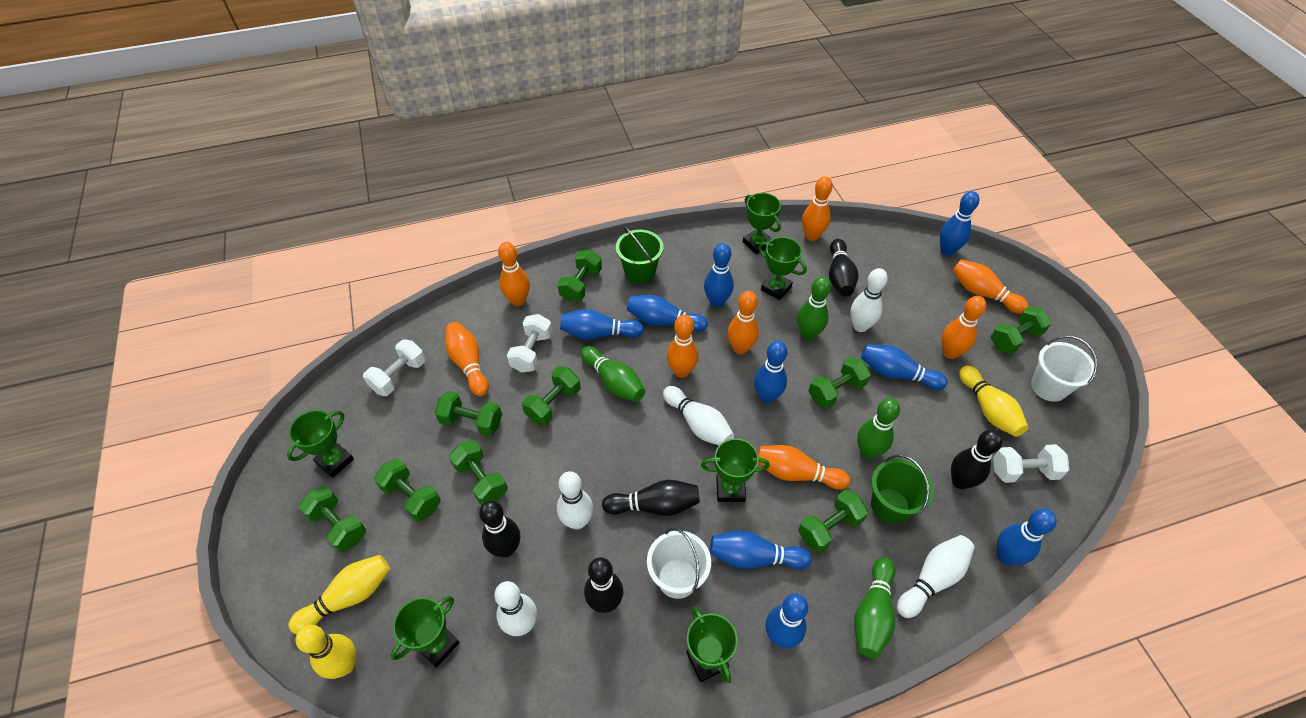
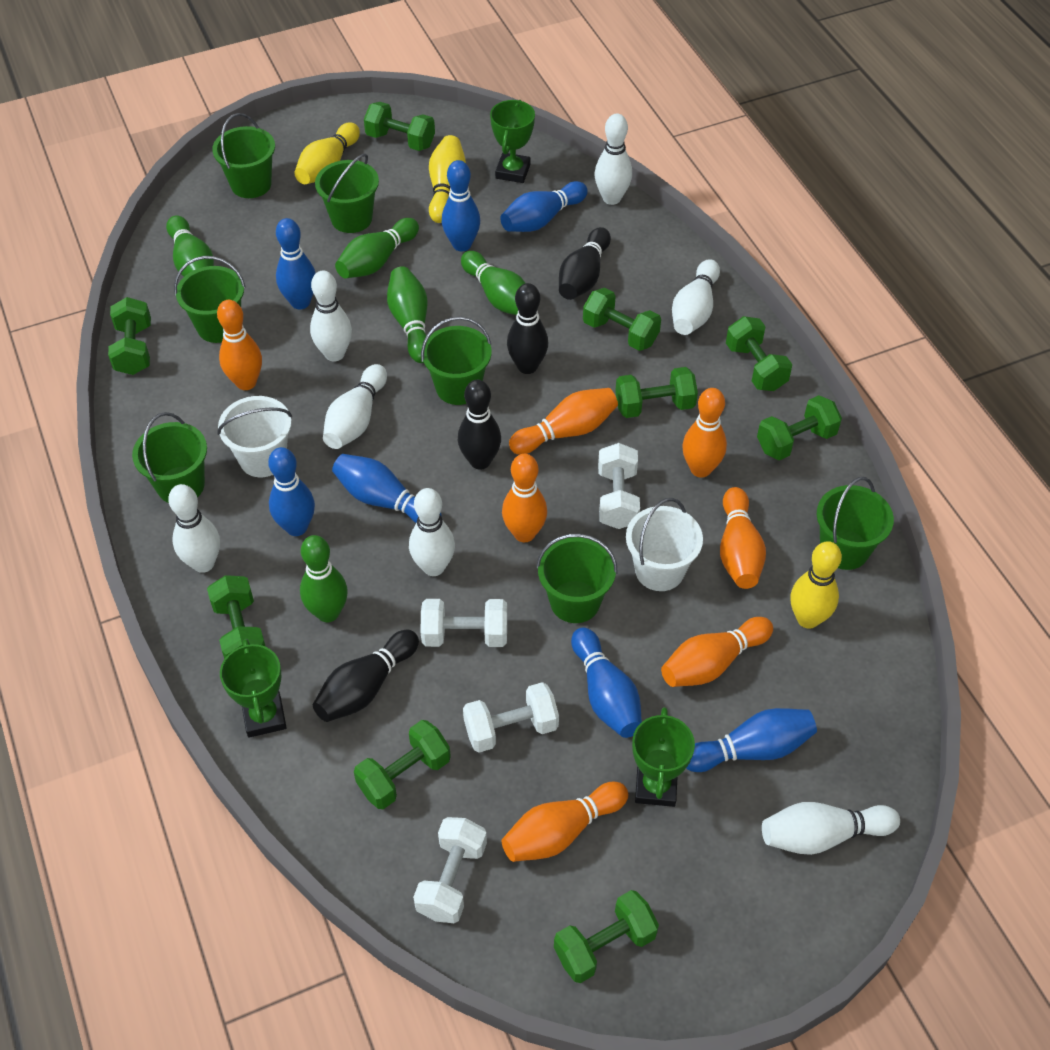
black bowling pin: [479,500,520,557] [584,557,623,613] [602,480,700,516] [829,239,858,297] [951,430,1003,489] = 5 -> [313,630,419,722] [458,380,501,470] [507,283,548,374] [559,227,611,300] = 4
blue bowling pin: [560,309,644,340] [627,295,708,332] [704,243,734,307] [710,530,812,569] [754,341,788,403] [765,593,808,648] [861,344,948,390] [940,191,979,256] [997,508,1057,565] = 9 -> [268,447,315,536] [276,218,316,309] [332,454,442,523] [442,160,480,251] [500,181,588,232] [571,628,642,738] [686,708,817,772] = 7
green bowling pin: [581,346,645,402] [797,277,831,340] [854,557,895,658] [857,398,900,459] = 4 -> [166,215,214,277] [300,535,348,622] [335,218,419,278] [387,266,428,363] [461,251,525,315] = 5
green bucket: [616,226,664,284] [871,455,934,524] = 2 -> [132,412,207,503] [174,256,246,343] [212,113,275,198] [315,154,379,233] [421,316,491,405] [536,534,618,623] [817,477,894,570] = 7
green trophy: [287,410,354,478] [390,596,460,667] [686,607,738,683] [701,438,770,502] [743,193,781,255] [758,237,807,300] = 6 -> [220,639,287,738] [490,100,535,183] [632,707,695,807] = 3
orange bowling pin: [445,322,489,397] [498,242,530,306] [667,315,698,378] [727,291,759,354] [758,445,850,489] [802,176,833,241] [942,296,987,359] [952,259,1029,314] = 8 -> [217,300,262,390] [502,454,547,542] [502,782,628,862] [509,388,618,455] [661,617,773,687] [682,388,727,478] [720,487,766,589] = 7
white bowling pin: [494,581,537,636] [557,471,593,529] [663,386,734,445] [851,268,888,332] [897,535,975,618] = 5 -> [168,484,220,573] [310,271,352,361] [323,364,387,449] [409,488,455,576] [595,114,632,205] [672,259,720,335] [762,802,900,855] = 7
white dumbbell: [363,339,426,396] [507,314,553,372] [993,444,1069,483] = 3 -> [413,817,487,923] [421,599,507,647] [463,682,559,753] [598,443,640,529] = 4

